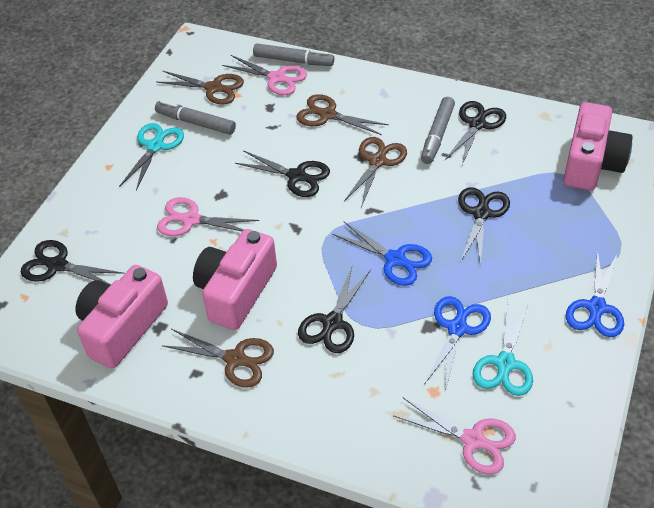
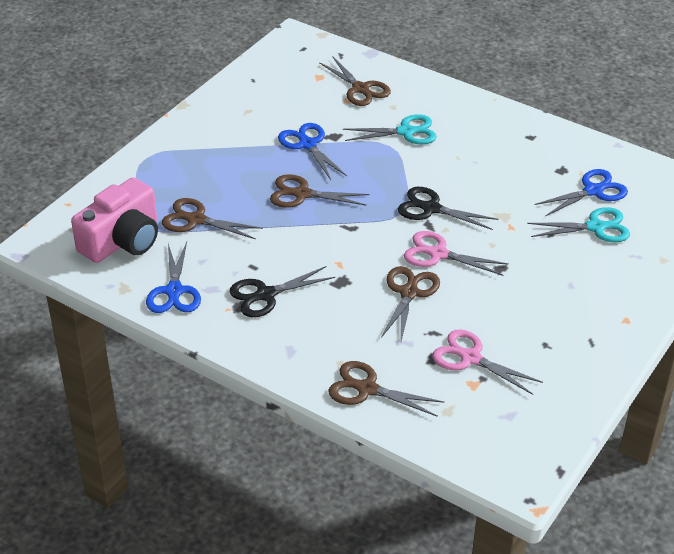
black scissors: [21,240,125,285] [235,150,330,197] [298,267,371,353] [445,101,506,165] [458,187,510,265] = 5 -> [230,266,335,317] [398,187,498,230] = 2
brown scissors: [156,71,244,105] [162,329,274,387] [297,94,389,135] [344,137,407,207] = 4 -> [162,198,263,239] [270,174,369,208] [319,56,391,106] [328,361,444,417] [381,266,440,341] = 5
grey marker: [155,100,236,135] [253,43,334,66] [421,97,455,164] = 3 -> none = 0
pink camera: [75,265,168,368] [193,229,277,330] [563,102,633,191] = 3 -> [71,177,158,263] = 1
pink scissors: [157,197,259,236] [222,55,307,95] [393,398,516,475] = 3 -> [404,231,509,276] [432,329,543,395] = 2

